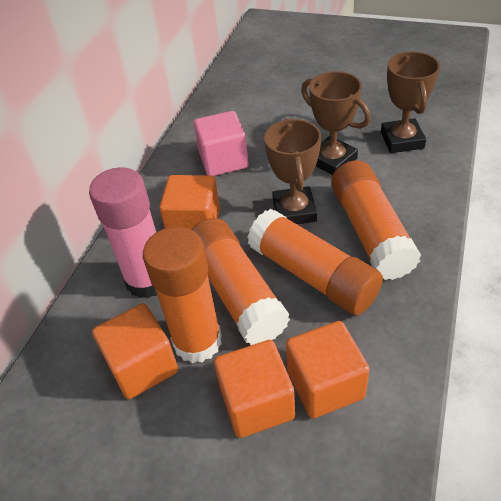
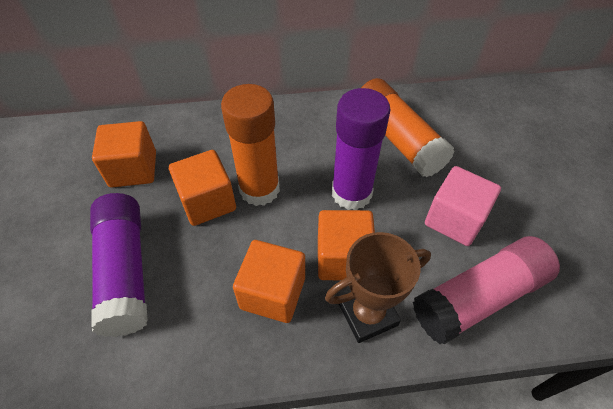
brown trophy: [264,119,321,224] [301,71,371,175] [381,51,440,153] = 3 -> [325,232,431,343] = 1
orange glue stick: [143,227,222,363] [191,218,290,345] [248,209,383,316] [331,160,421,280] = 4 -> [221,84,280,206] [361,78,455,177] = 2
purple glue stick: none = 0 -> [90,193,148,337] [332,88,391,210] = 2

